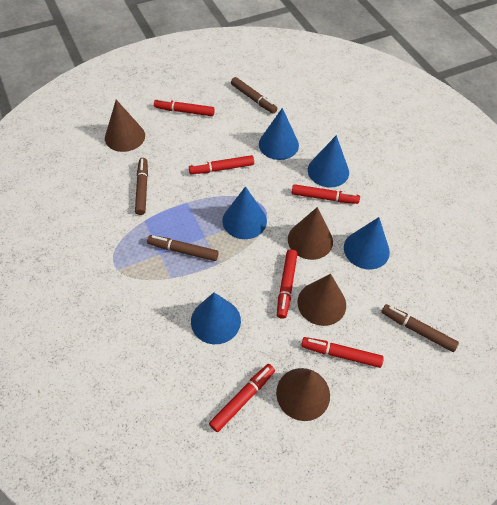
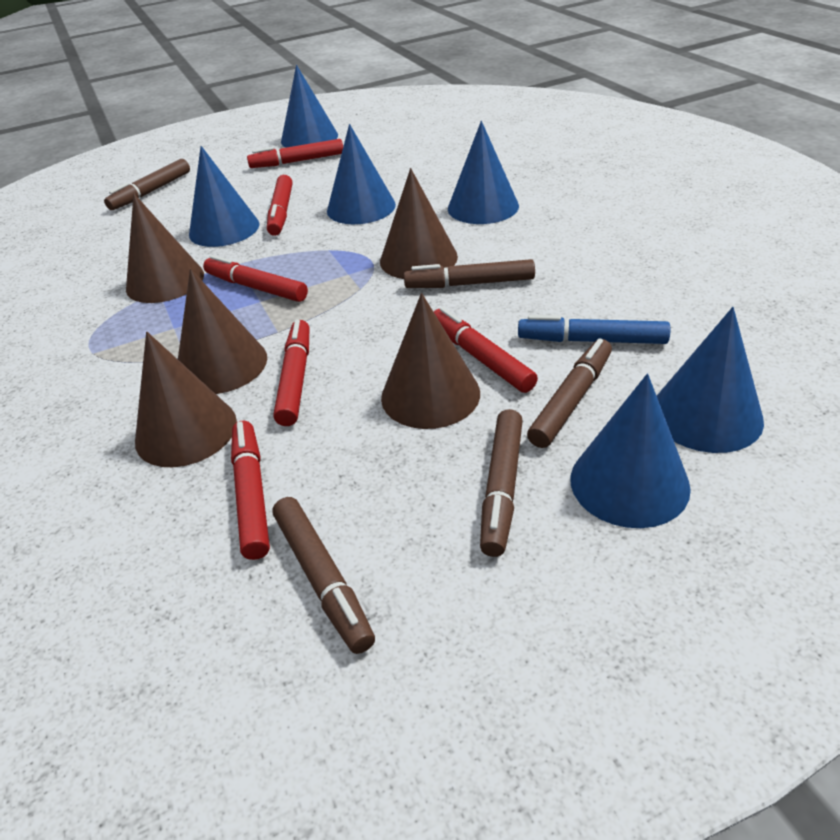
blue cone: [191,292,241,344] [222,186,267,239] [259,108,299,160] [308,135,349,188] [344,217,390,270] = 5 -> [189,146,259,247] [281,65,338,148] [327,124,396,224] [448,121,519,224] [570,374,691,528] [657,307,764,453] = 6
blue marker: none = 0 -> [518,315,670,344] = 1
brown cone: [105,100,145,152] [276,368,330,421] [288,207,333,260] [297,274,346,326] = 4 -> [126,194,204,303] [135,332,237,467] [178,269,267,394] [380,168,458,279] [381,293,480,429] = 5
brown marker: [135,158,148,215] [147,235,219,261] [231,77,277,114] [381,304,459,352] = 4 -> [104,159,190,210] [273,497,375,654] [404,259,535,288] [480,409,523,557] [527,338,612,448] = 5

